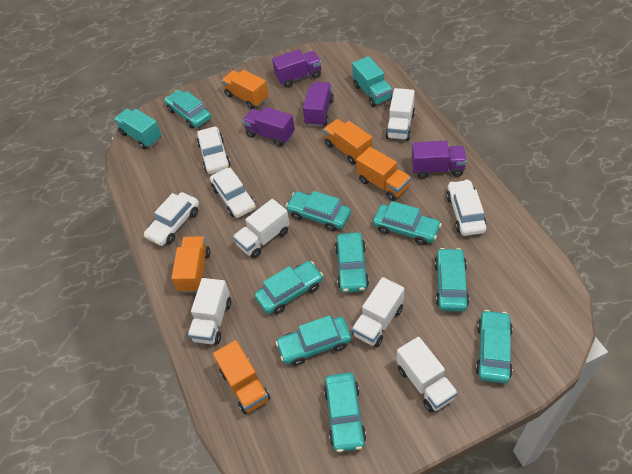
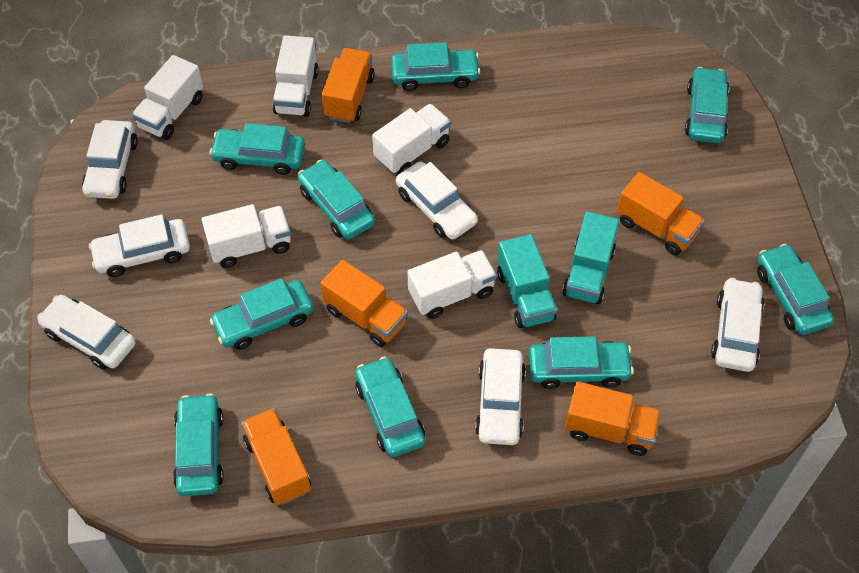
purple truck: [242,107,295,147] [272,49,322,88] [303,82,334,127] [412,141,467,179] = 4 -> none = 0
white car: [144,192,199,246] [197,126,230,174] [210,168,256,218] [446,179,487,236] = 4 -> [37,295,136,369] [82,120,138,199] [89,214,190,277] [396,161,478,240] [475,348,526,445] [711,278,764,372] = 6

